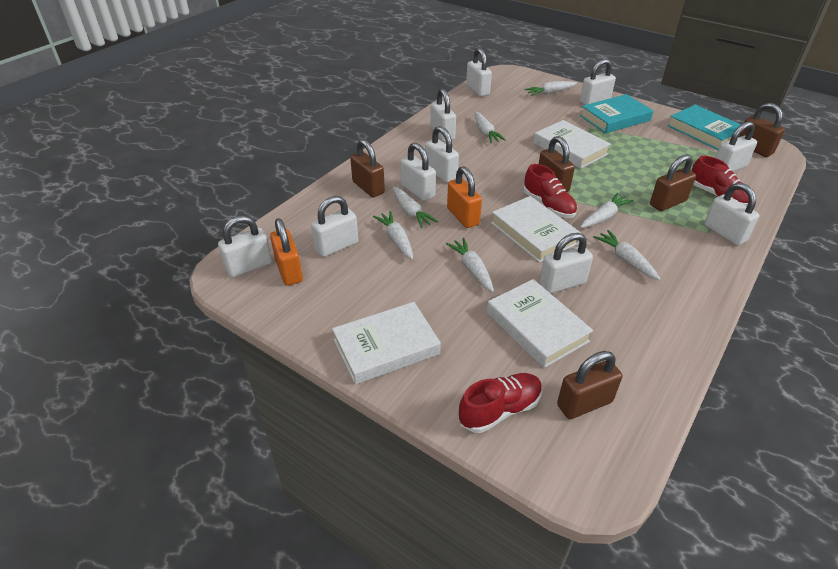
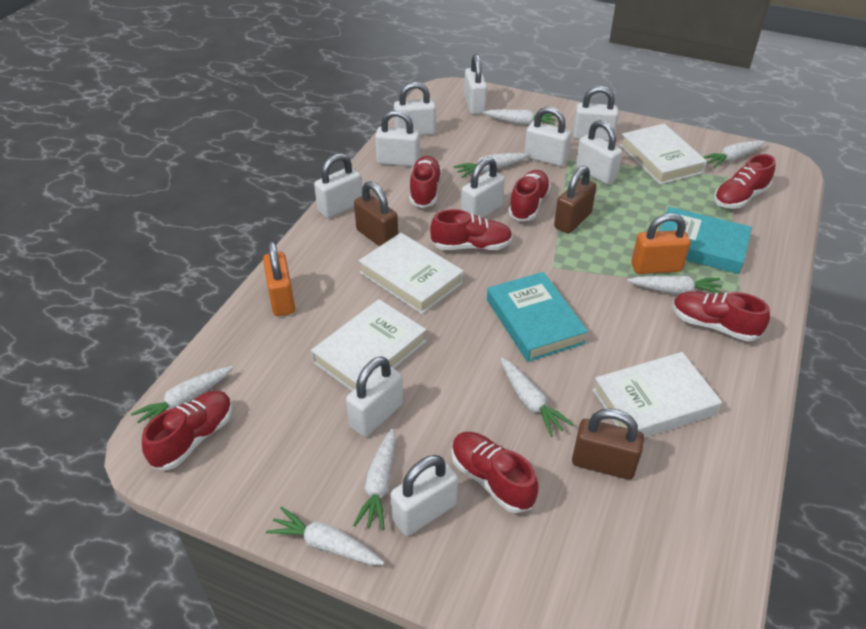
brown padlock: [350,139,385,197] [539,136,575,192] [557,351,622,419] [650,155,696,211] [739,103,785,157] = 5 -> [354,181,398,246] [554,166,596,234] [572,408,644,480] = 3
red shoe: [459,373,542,433] [523,164,577,218] [691,156,749,206] = 3 -> [142,391,232,470] [410,156,442,208] [430,209,513,250] [451,432,538,513] [508,170,551,221] [673,291,770,341] [714,154,776,209] = 7
white carrot: [373,211,413,260] [393,186,438,228] [446,238,494,292] [474,112,506,143] [524,81,577,96] [580,193,633,228] [593,230,660,280] = 7 -> [131,366,233,430] [266,506,384,565] [353,429,396,530] [454,153,528,178] [483,109,556,125] [501,358,574,437] [627,276,722,294] [703,140,765,168] = 8

